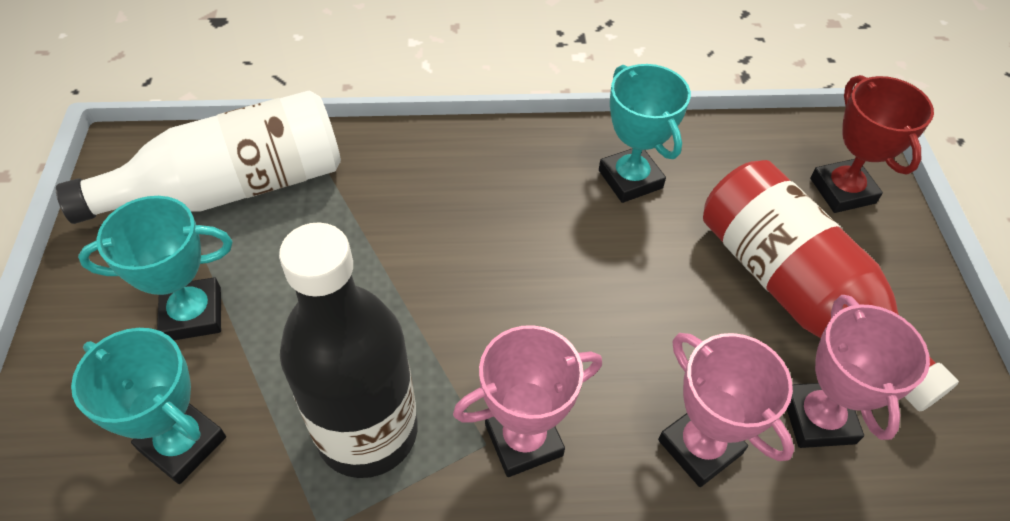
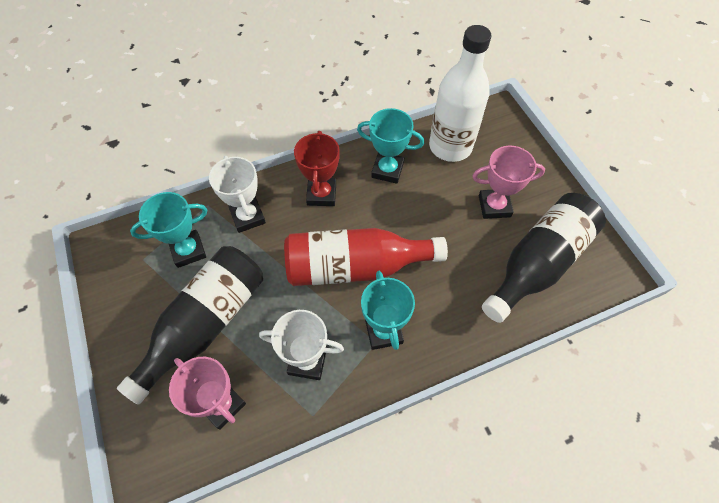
black bottle: [279,222,418,478] = 1 -> [117,246,263,404] [482,193,606,323] = 2
pink trophy: [453,325,602,477] [658,333,794,487] [787,295,930,448] = 3 -> [169,357,246,430] [473,145,545,219] = 2
white trophy: none = 0 -> [209,156,266,233] [259,310,344,380] = 2

